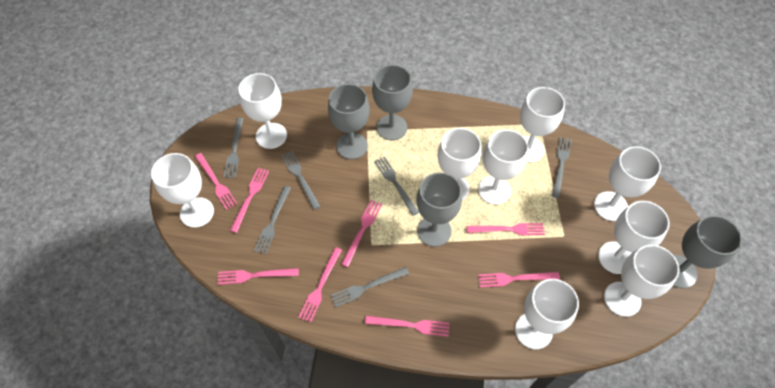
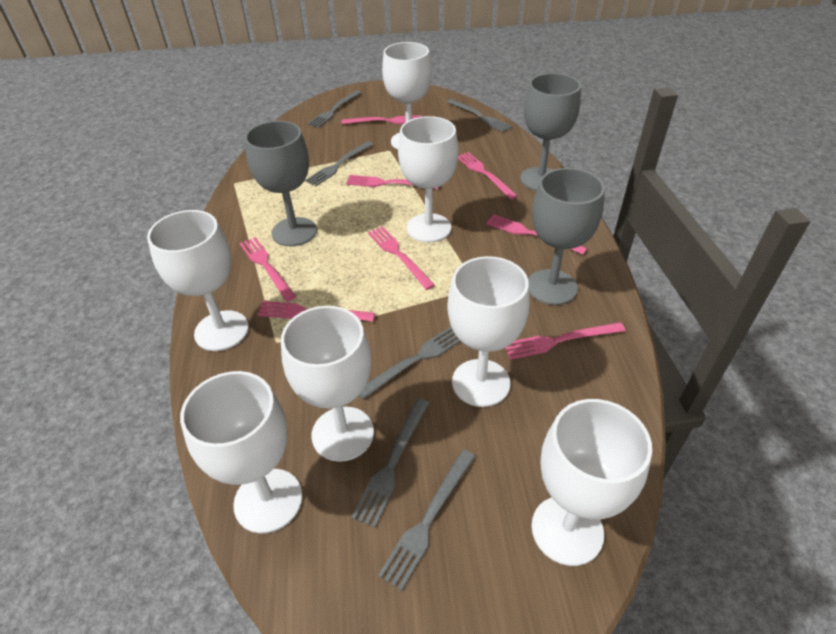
grey goblet: [328,84,370,159] [372,65,413,140] [416,172,462,247] [673,215,742,288] = 4 -> [245,121,317,246] [520,73,581,191] [528,168,605,305] = 3
white goblet: [151,153,214,228] [238,73,287,149] [438,128,482,201] [478,130,529,205] [515,279,579,349] [520,87,565,163] [594,146,661,221] [598,201,670,274] [604,245,679,317] = 9 -> [147,210,249,351] [180,371,302,533] [281,306,374,462] [382,42,432,150] [398,116,458,243] [447,256,529,407] [531,399,652,566] = 7

